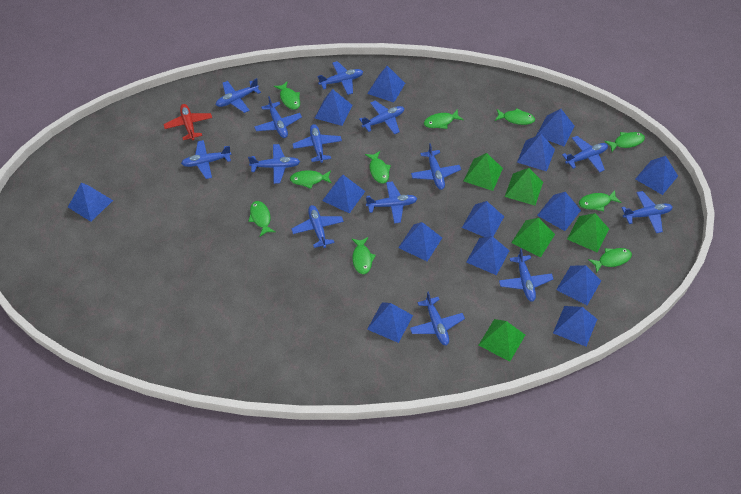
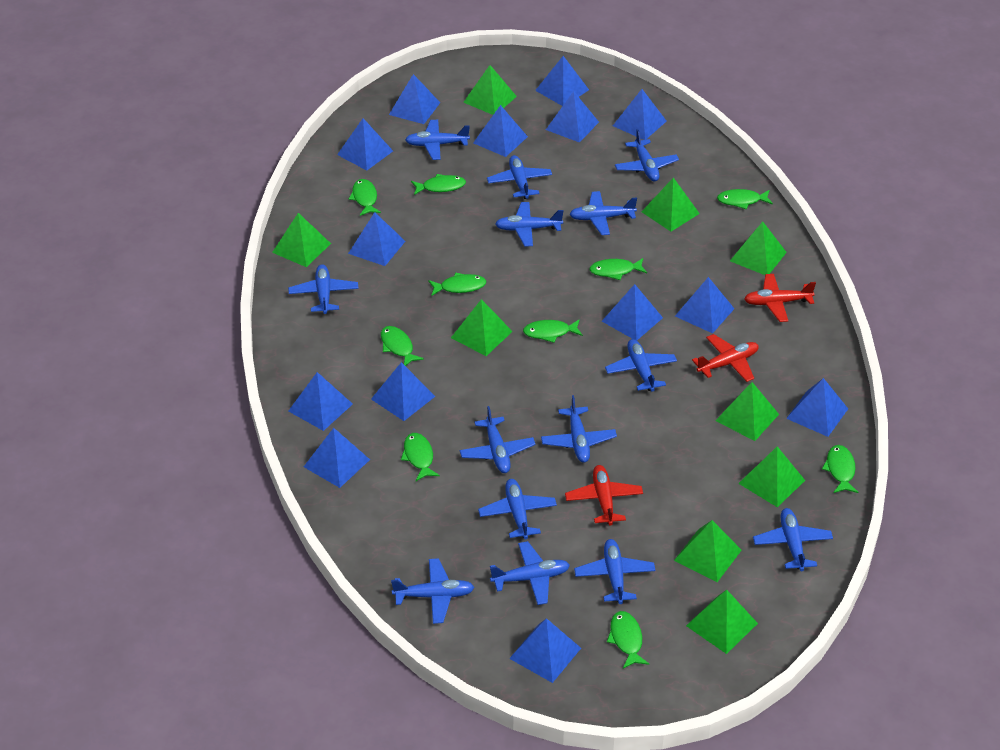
green pyramid: [464,153,503,191] [479,319,525,362] [505,168,543,205] [511,218,555,257] [567,213,609,253] = 5 -> [272,213,331,267] [451,299,513,356] [463,65,517,115] [642,177,700,232] [674,520,742,582] [686,590,758,654] [715,382,779,441] [730,221,787,275] [738,446,805,507] = 9
red plane: [163,104,212,140] = 1 -> [565,465,643,526] [692,334,759,382] [744,274,816,322] = 3

